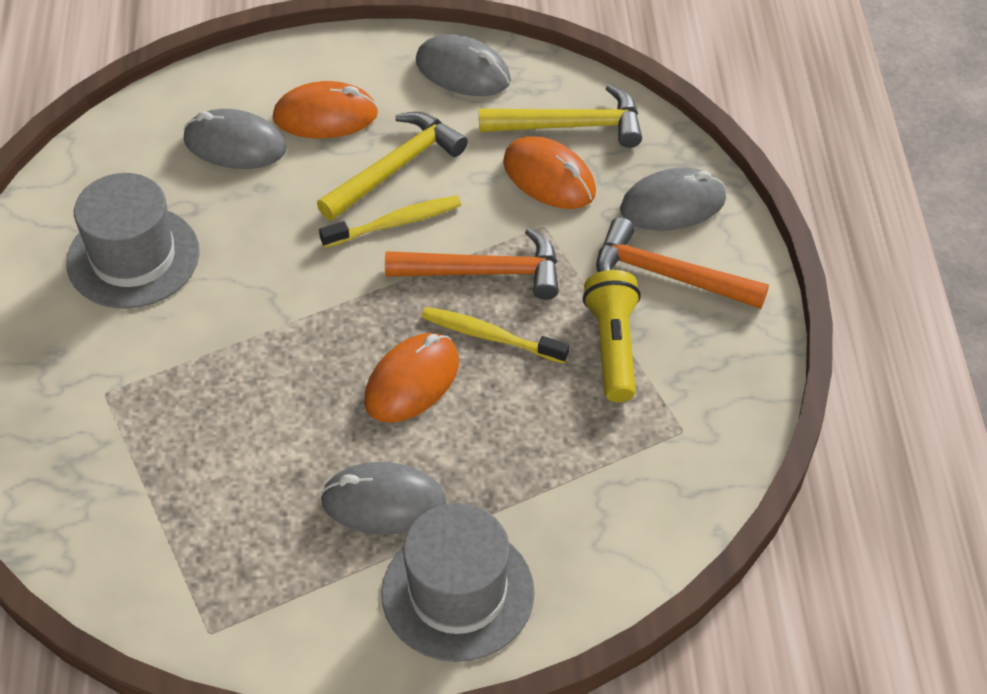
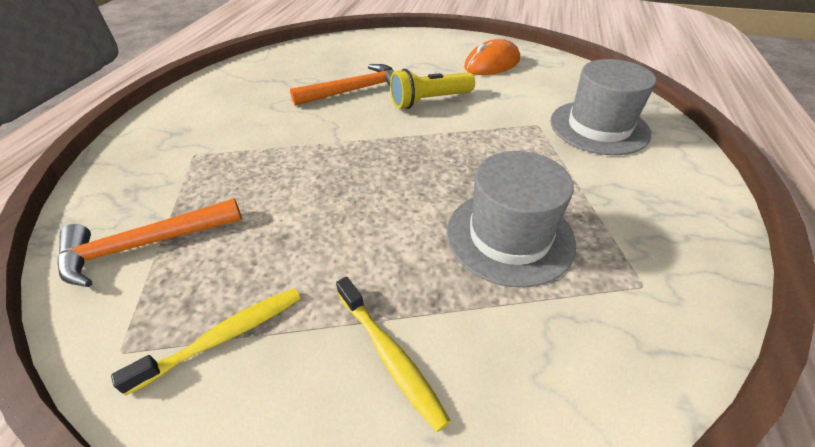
grey mouse: [183,109,287,169] [320,462,446,534] [416,34,511,96] [620,168,726,231] = 4 -> none = 0
orange mouse: [273,81,378,138] [364,333,459,423] [503,136,596,209] = 3 -> [464,39,520,75] = 1
yellow hammer: [317,112,468,221] [479,85,642,148] = 2 -> none = 0

